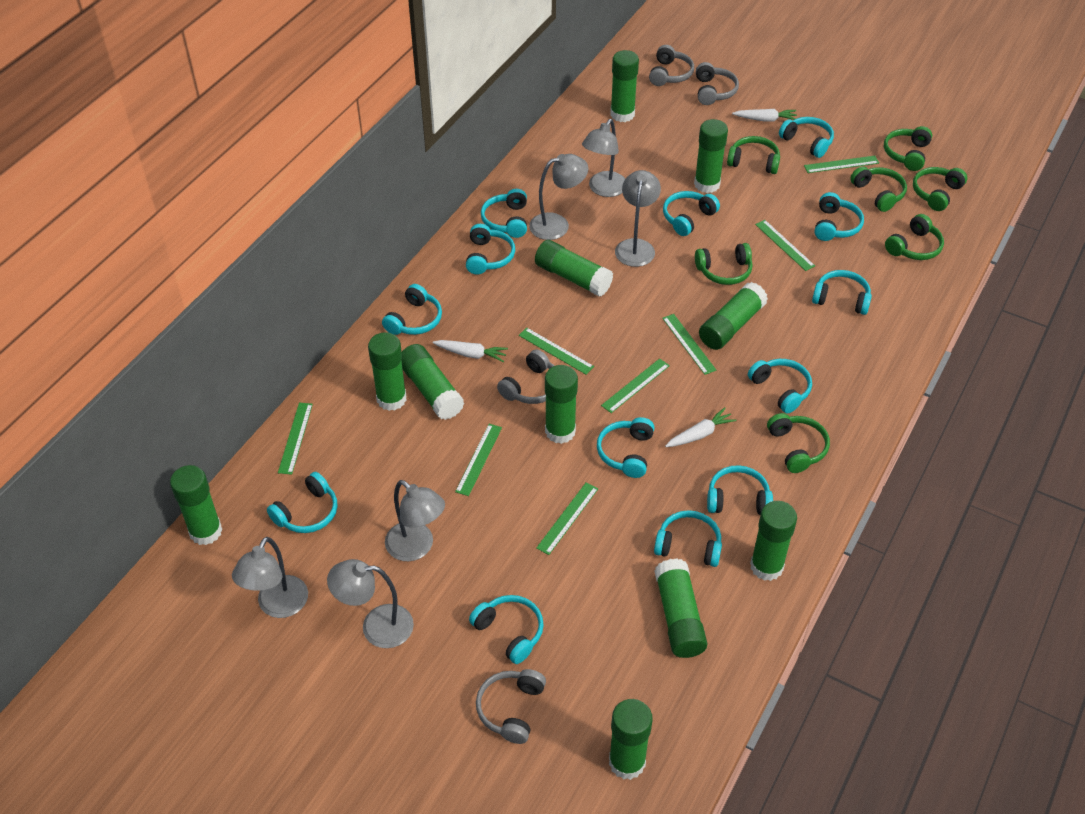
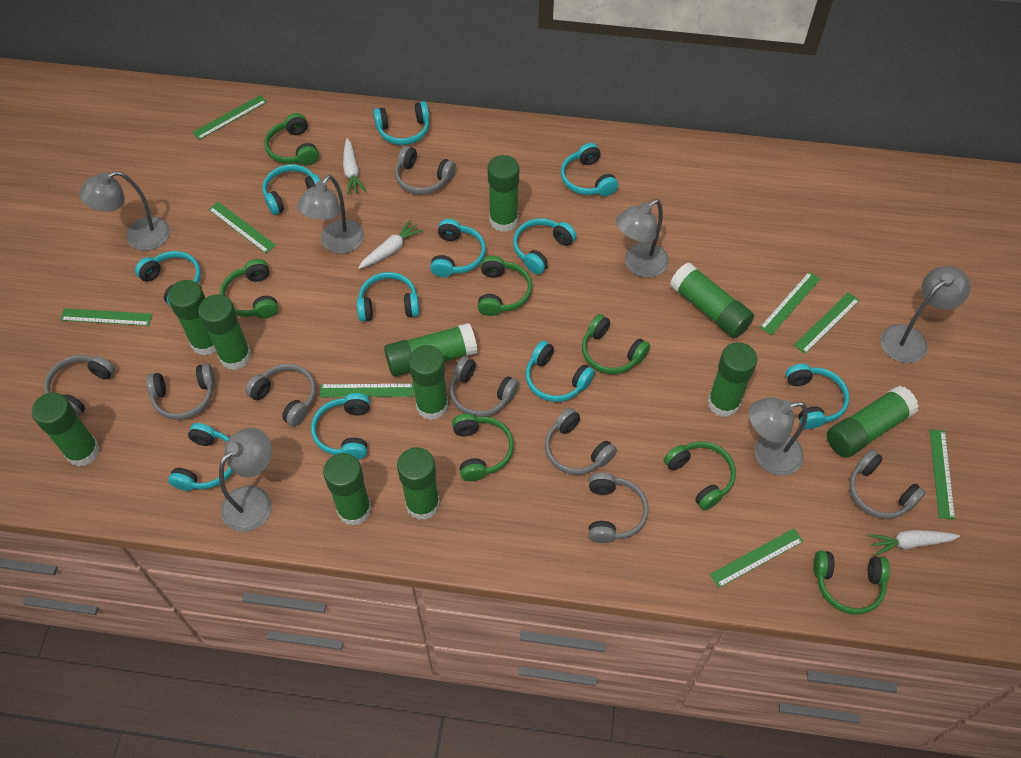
grey headphones: [476,669,546,744] [497,349,555,404] [649,45,694,86] [696,62,739,105] = 4 -> [44,355,115,417] [146,363,215,420] [245,364,316,426] [395,146,456,194] [449,357,519,417] [545,408,617,475] [588,472,649,543] [849,450,926,519] = 8
turquoise headphones: [267,472,338,533] [382,284,442,335] [466,224,515,275] [469,595,544,664] [481,189,527,238] [597,417,655,478] [654,510,722,567] [663,191,720,236] [707,465,773,515] [748,359,812,413] [779,117,834,158] [812,270,872,315] [814,192,864,241] = 13 -> [135,251,201,307] [168,423,233,491] [263,164,321,215] [311,393,370,460] [357,272,419,322] [373,101,430,145] [430,219,486,277] [513,218,576,274] [526,341,595,402] [561,143,618,196] [786,364,850,429] = 11

